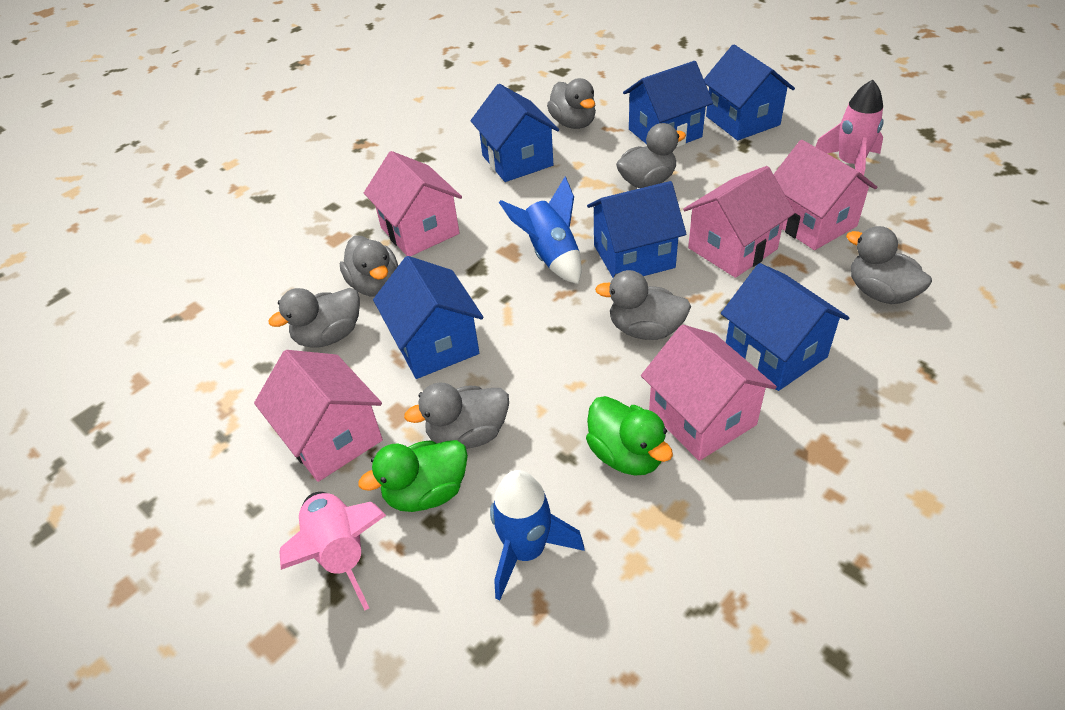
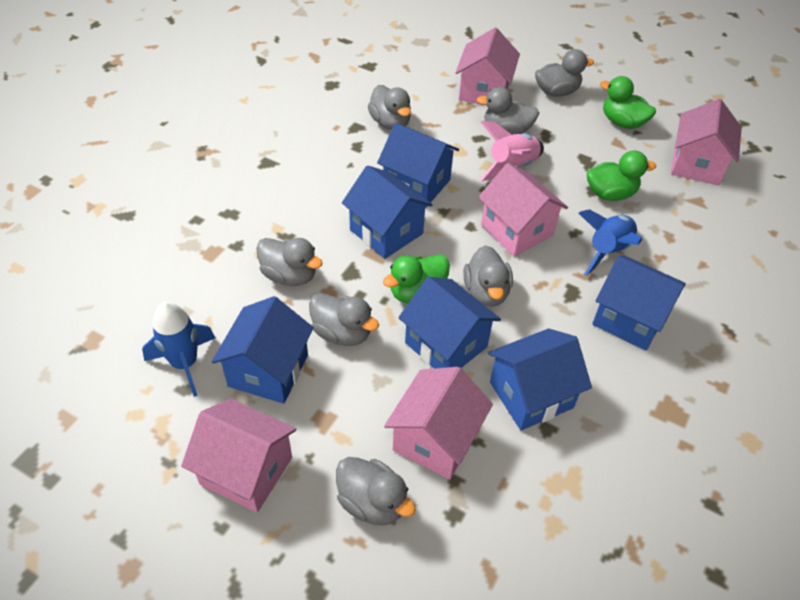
green duck: [358,440,468,512] [586,396,673,476] = 2 -> [383,254,450,303] [587,150,656,201] [600,76,656,129] = 3
pink rocket: [280,492,386,610] [815,80,884,175] = 2 -> [480,120,544,181] = 1

